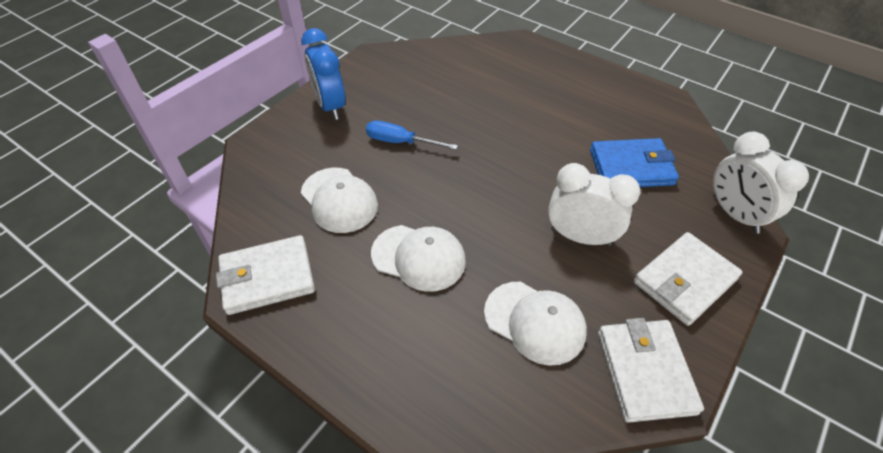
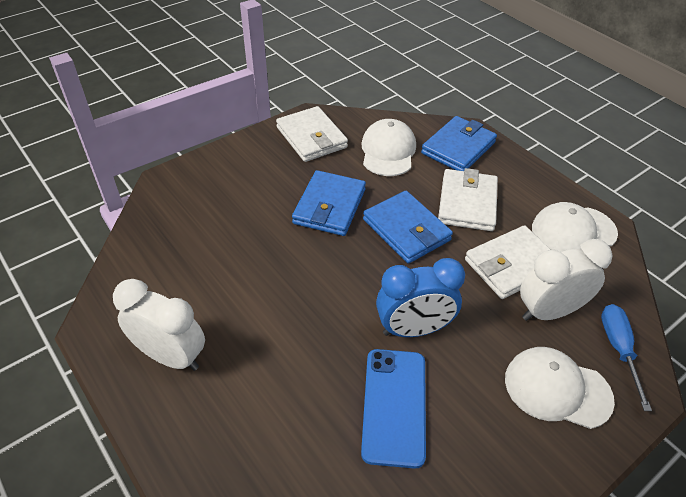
blue phone: none = 0 -> [361,349,426,469] = 1
blue wallet: [590,138,679,187] = 1 -> [292,170,366,236] [363,191,453,263] [421,116,497,171] = 3

